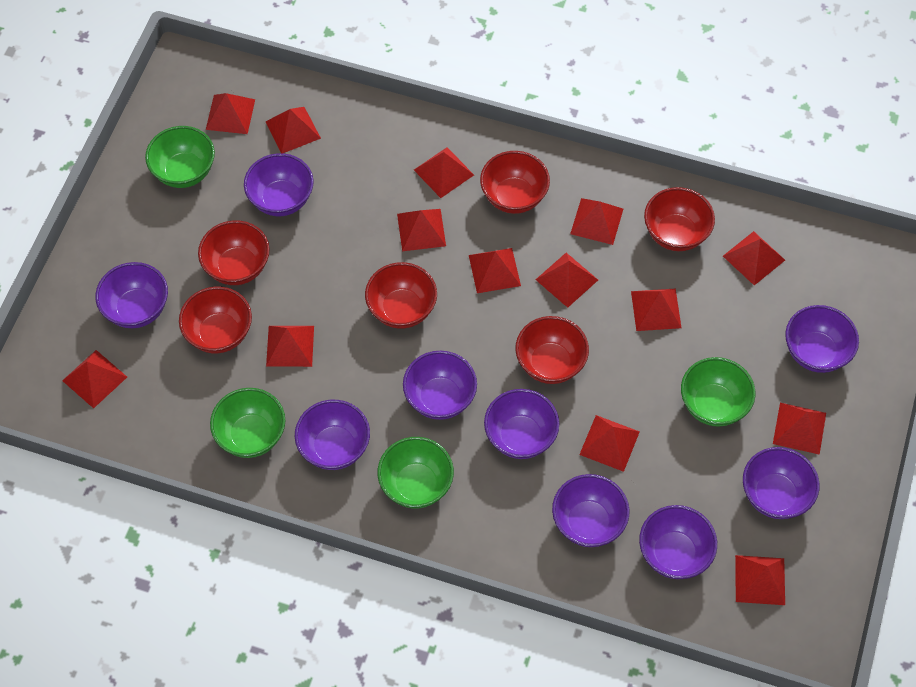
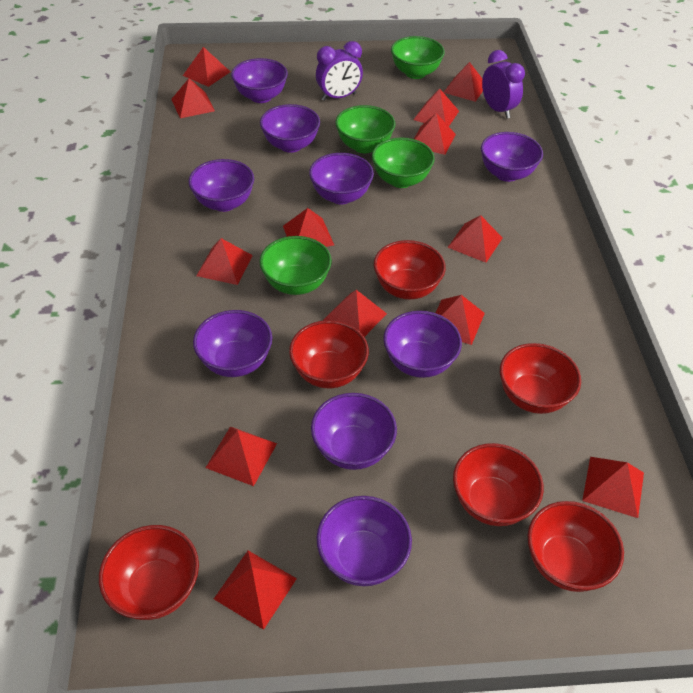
purple clock: none = 0 -> [316,41,363,101] [482,50,525,119] = 2
red pyramid: [62,350,127,408] [206,93,255,134] [266,107,321,153] [266,326,314,367] [397,209,446,251] [414,147,474,198] [469,248,521,293] [535,253,598,308] [570,198,623,245] [579,415,640,472] [631,288,681,331] [723,231,785,285] [735,555,785,605] [773,403,826,455] = 14 -> [171,78,215,118] [183,47,230,87] [196,238,253,285] [205,426,277,486] [214,550,297,630] [283,208,334,247] [323,290,387,337] [413,89,459,126] [414,113,456,155] [436,295,485,345] [443,62,483,102] [447,215,503,263] [582,457,644,518] = 13

